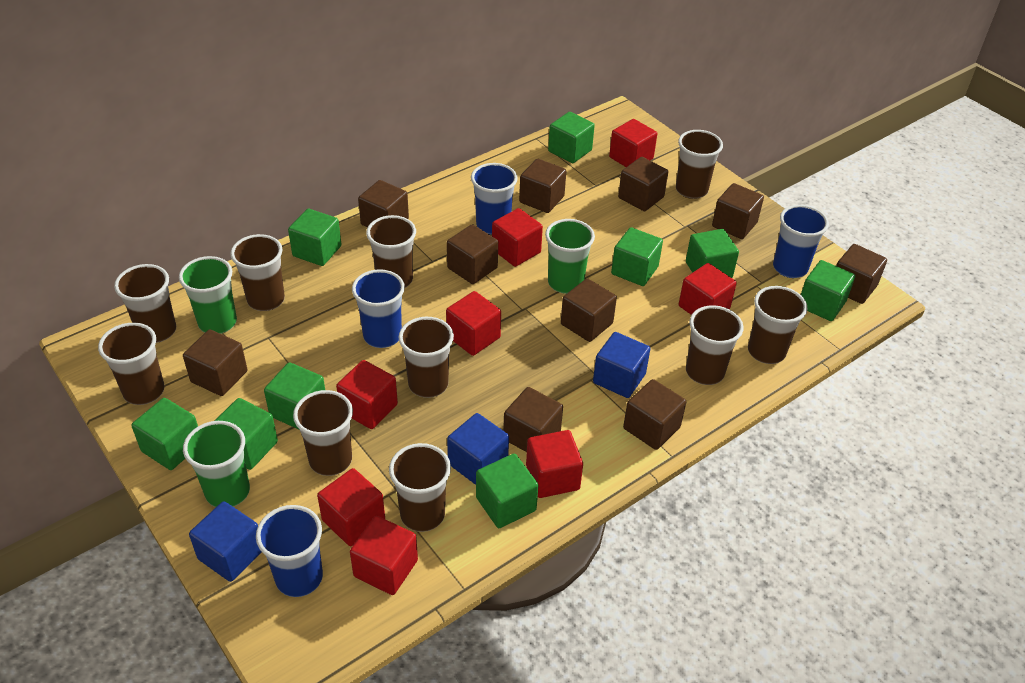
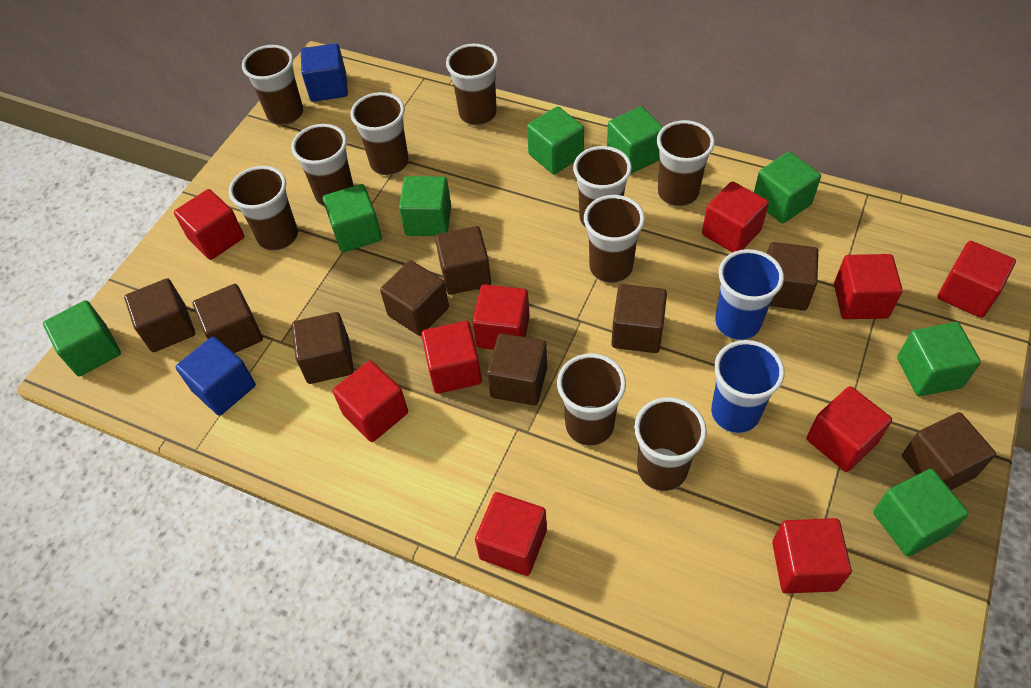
blue cube: [189,501,262,582] [447,413,509,485] [593,332,650,398] = 3 -> [176,336,256,416] [301,43,348,102] = 2
blue cup: [256,505,323,597] [352,269,405,348] [471,163,518,235] [773,205,829,278] = 4 -> [711,340,785,433] [715,249,784,340] = 2
brown cube: [183,329,247,396] [358,180,409,228] [447,224,498,284] [503,387,563,452] [519,159,566,213] [561,278,617,342] [618,157,668,211] [623,379,686,450] [712,183,764,239] [836,244,887,304] = 10 -> [124,278,195,352] [193,284,263,353] [292,312,354,384] [380,260,449,336] [435,226,491,295] [487,333,547,405] [611,284,667,353] [767,242,818,311] [902,412,996,490] = 9
green cube: [131,398,198,470] [215,398,278,470] [264,362,325,430] [288,209,342,266] [476,454,538,528] [548,112,595,163] [611,227,663,286] [686,229,739,278] [801,260,855,321] = 9 -> [43,300,121,377] [323,184,382,252] [399,176,451,236] [527,106,584,174] [607,106,663,174] [754,152,821,224] [873,469,969,556] [897,322,981,396] = 8
green cup: [179,256,237,334] [183,421,250,507] [545,219,595,294] = 3 -> none = 0
red cube: [317,468,385,546] [336,360,398,429] [350,516,418,595] [446,291,501,356] [492,208,543,267] [526,430,583,498] [609,119,657,167] [679,263,737,315] = 8 -> [174,189,244,260] [333,361,408,442] [421,321,482,394] [472,284,530,350] [475,492,547,576] [702,181,769,253] [772,518,852,593] [807,386,892,472] [834,254,903,319] [937,241,1016,318] = 10

